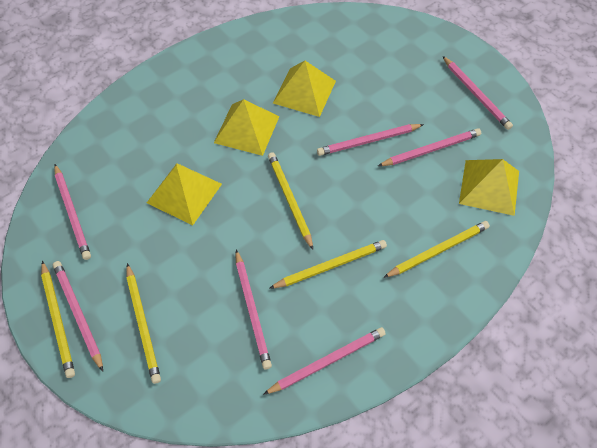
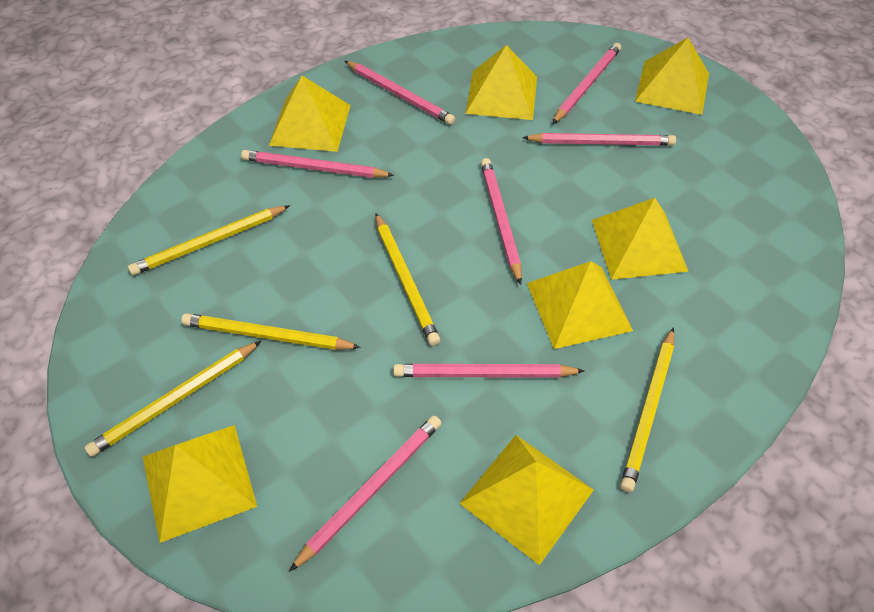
yellow pyramid: [147,163,222,225] [214,99,279,156] [273,61,336,117] [459,159,519,216] = 4 -> [143,425,257,543] [269,76,351,152] [459,435,594,565] [465,45,537,120] [527,261,633,349] [592,198,689,280] [635,38,709,115] = 7

